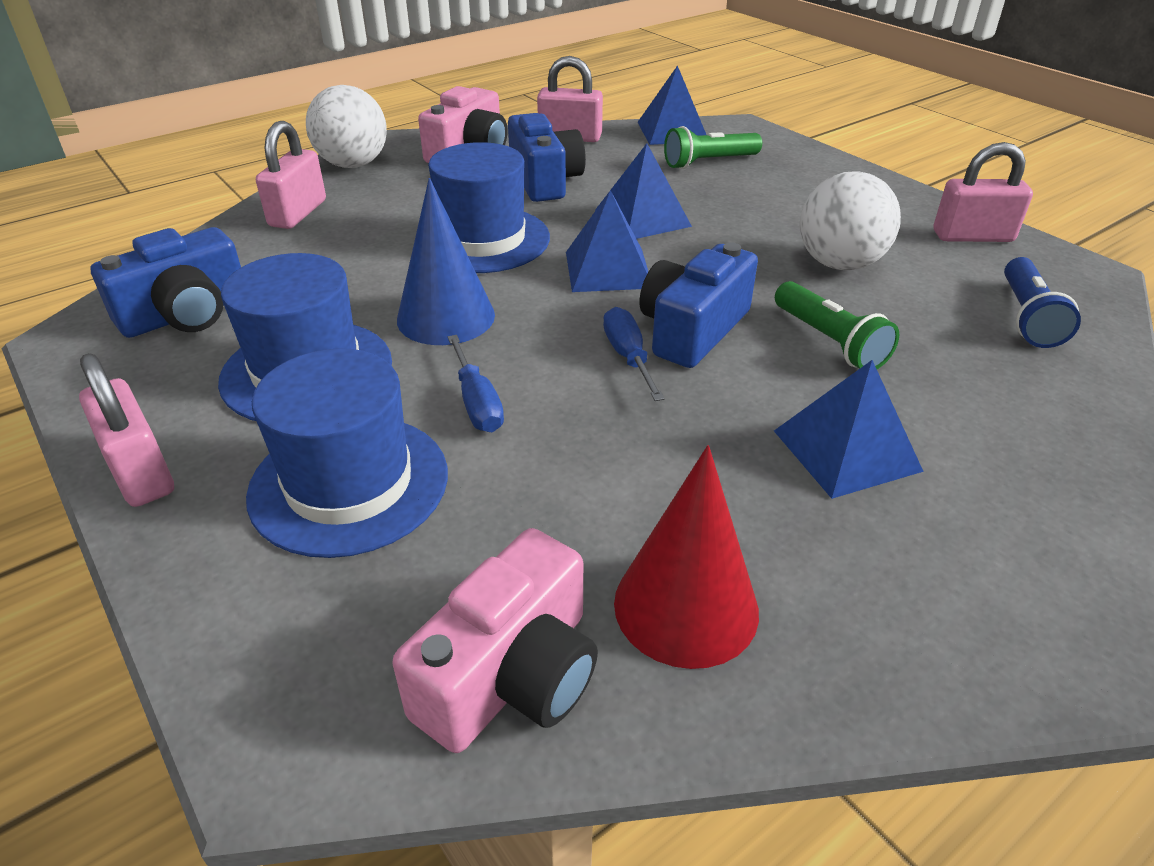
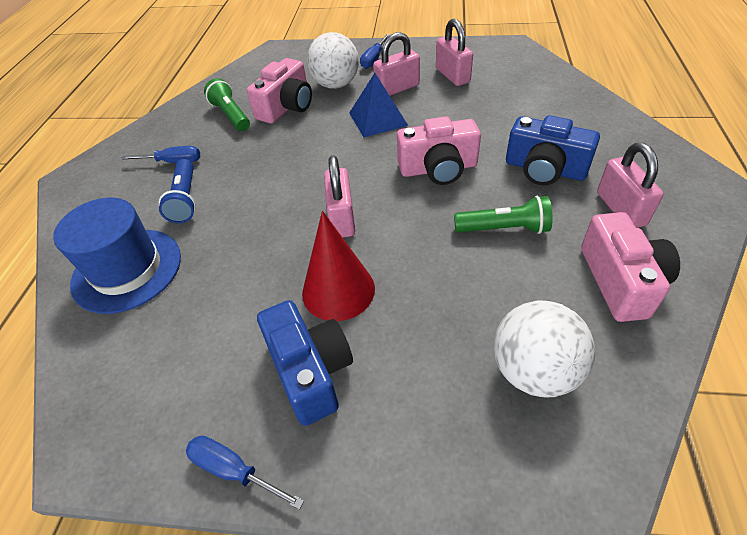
blue camera: [90,227,241,338] [508,113,586,202] [639,242,758,368] = 3 -> [257,300,353,426] [506,115,600,185] = 2
blue cone: [397,178,495,345] = 1 -> none = 0
blue hat: [218,253,392,421] [246,348,448,558] [428,142,550,273] = 3 -> [53,198,181,314] = 1
blue pyramid: [566,190,648,292] [595,143,692,239] [638,65,706,145] [774,360,924,499] = 4 -> [349,73,408,137] = 1
blue screwdriver: [448,335,504,432] [603,307,665,401] = 2 -> [121,146,200,163] [186,436,304,510] [360,34,390,69] = 3
pink camera: [392,528,598,753] [418,86,508,163] = 2 -> [247,58,312,124] [397,116,481,185] [581,212,680,322] = 3

